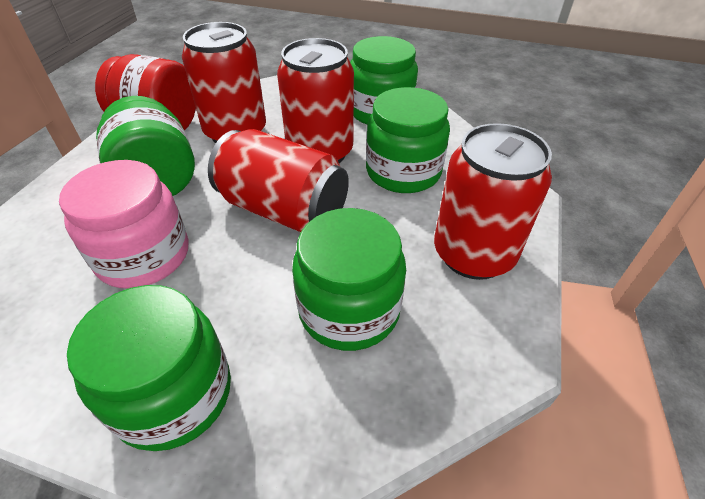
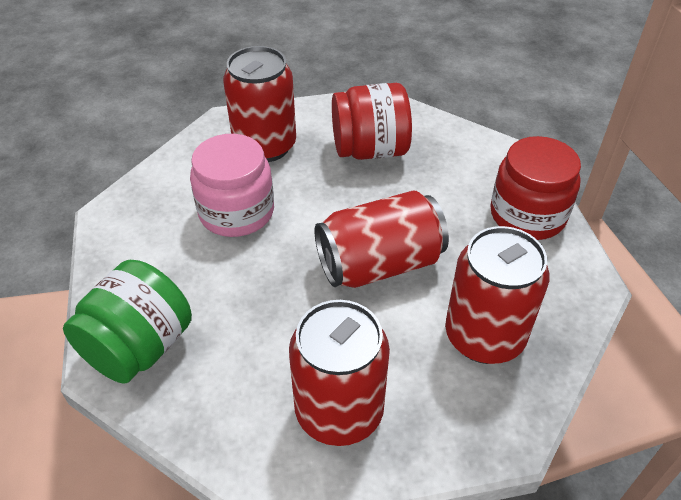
green jar: [67,285,231,451] [96,96,195,196] [292,208,406,351] [350,36,418,124] [366,87,450,193] = 5 -> [63,260,192,384] = 1
red jar: [95,54,196,131] = 1 -> [332,83,412,160] [490,136,581,240] = 2

